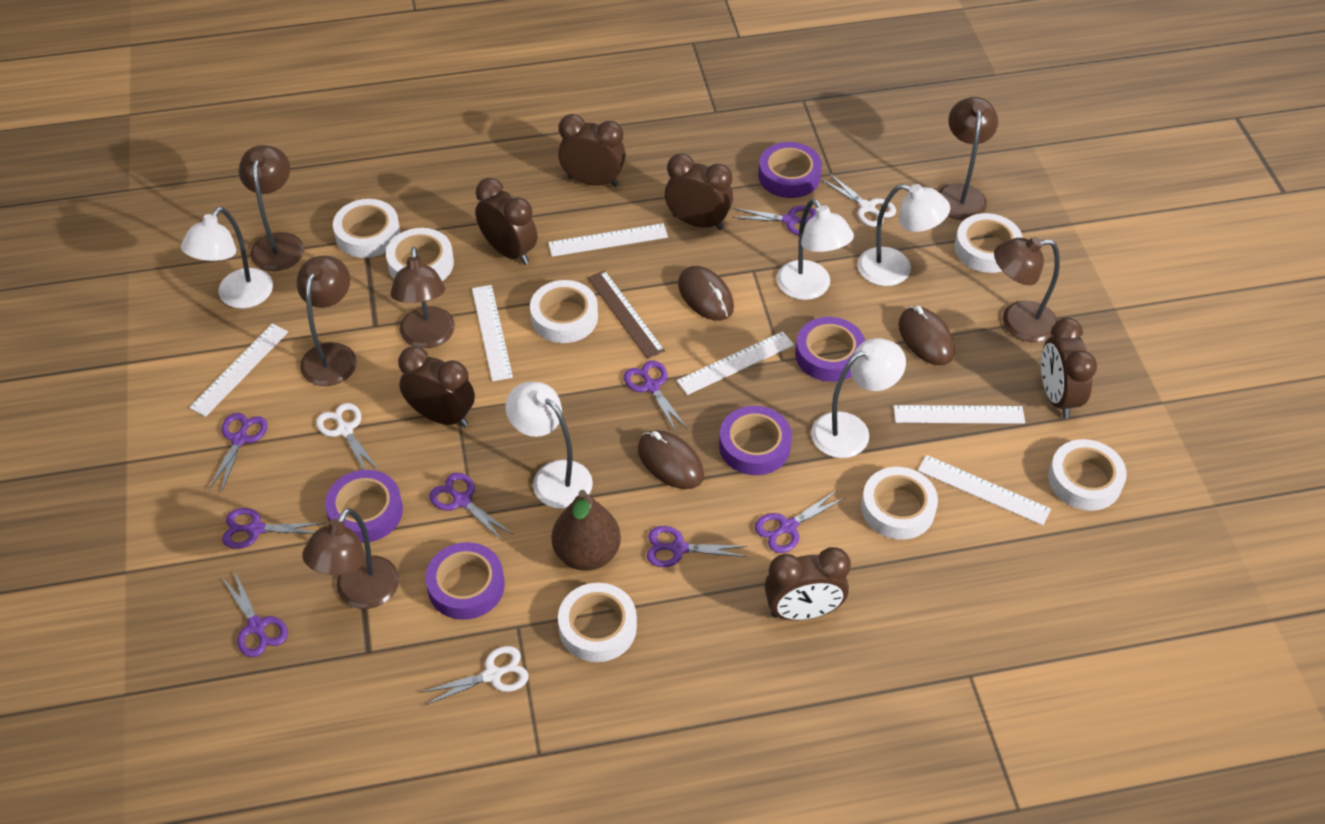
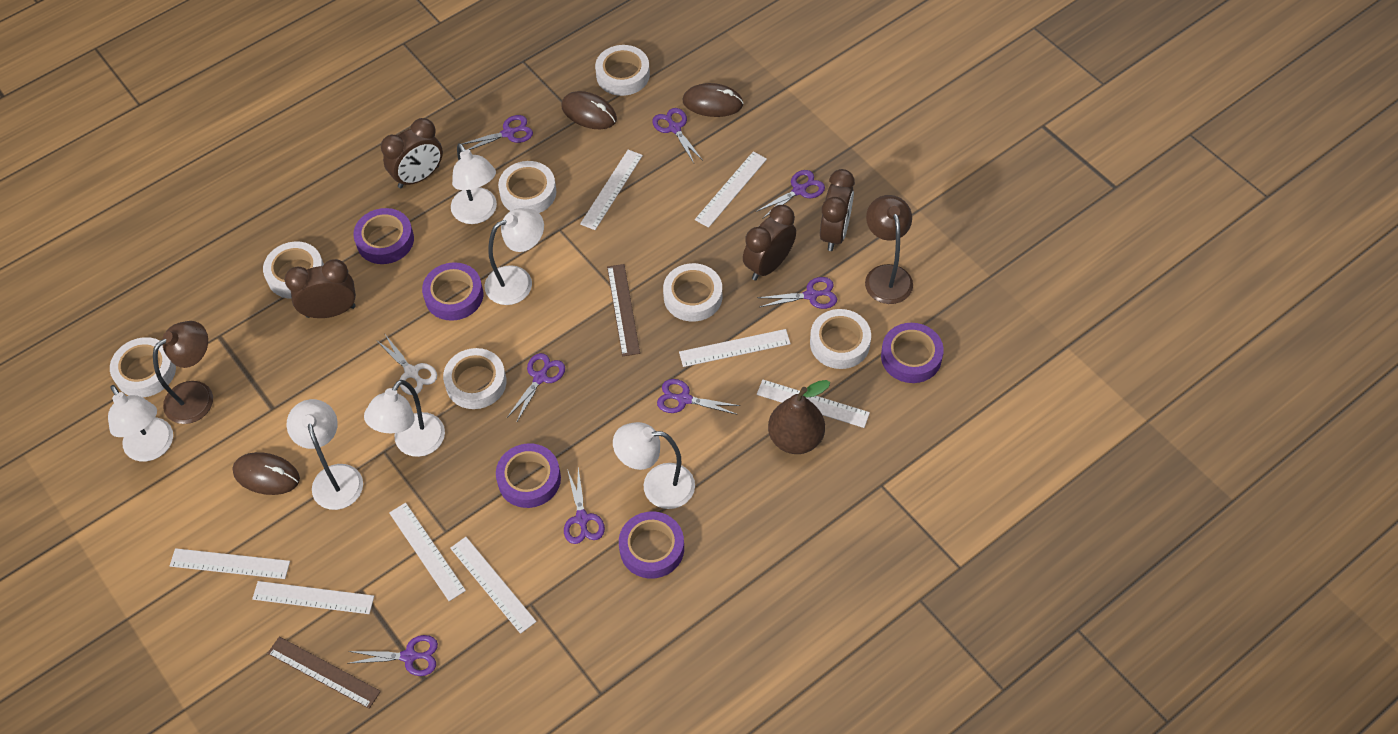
brown clock: [398,346,475,427] [475,178,537,265] [558,114,626,187] [665,153,733,230] [764,547,851,620] [1041,318,1097,419] = 6 -> [285,259,356,318] [381,118,443,188] [743,205,796,280] [820,169,855,251] = 4
brown lamp: [239,145,304,271] [296,256,357,386] [302,508,399,609] [390,247,455,348] [938,97,998,220] [994,237,1060,342] = 6 -> [153,321,213,424] [865,195,913,304] = 2
brown ruler: [588,270,665,359] = 1 -> [267,637,381,709] [607,264,640,357] = 2
white lamp: [181,207,273,309] [505,382,593,509] [777,199,854,300] [811,338,906,458] [858,184,950,286] = 5 -> [108,385,173,462] [287,399,363,510] [364,380,445,457] [451,143,497,224] [485,208,544,305] [613,422,695,509] = 6
white ruler: [189,323,288,417] [472,285,513,381] [548,223,668,257] [677,331,794,395] [894,405,1025,424] [918,455,1051,525] = 6 -> [170,548,290,579] [252,581,374,614] [389,503,466,601] [450,537,537,634] [580,150,643,230] [679,329,791,367] [695,151,767,228] [757,380,870,428] = 8
white scissors: [316,403,380,472] [420,646,529,705] [822,173,896,227] = 3 -> [376,333,437,395] = 1

